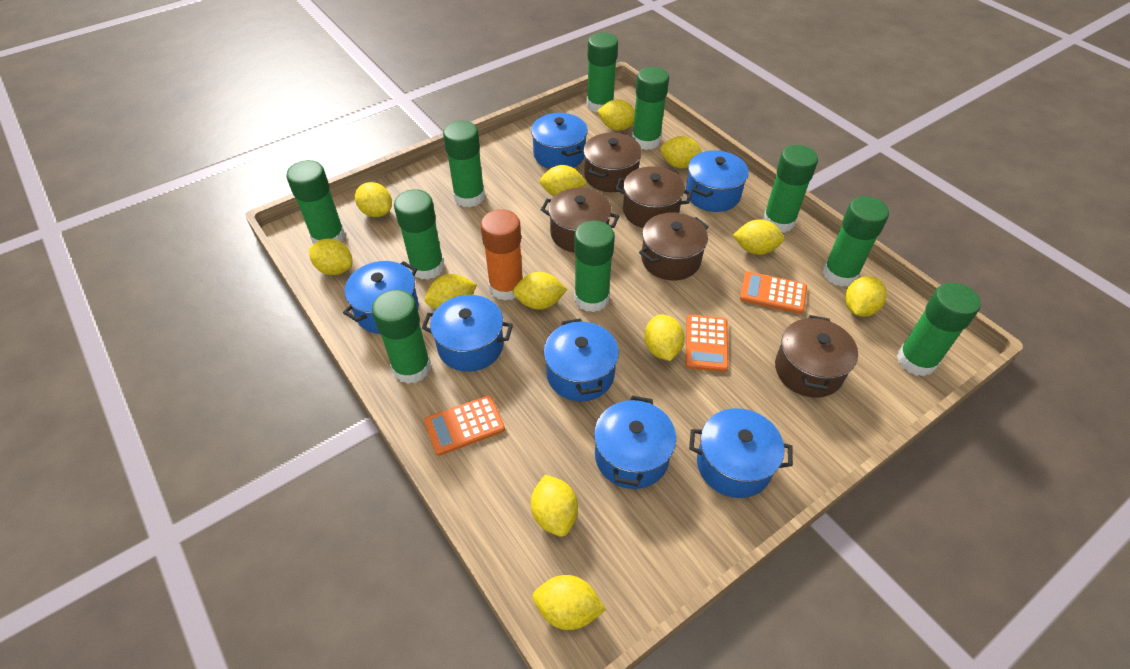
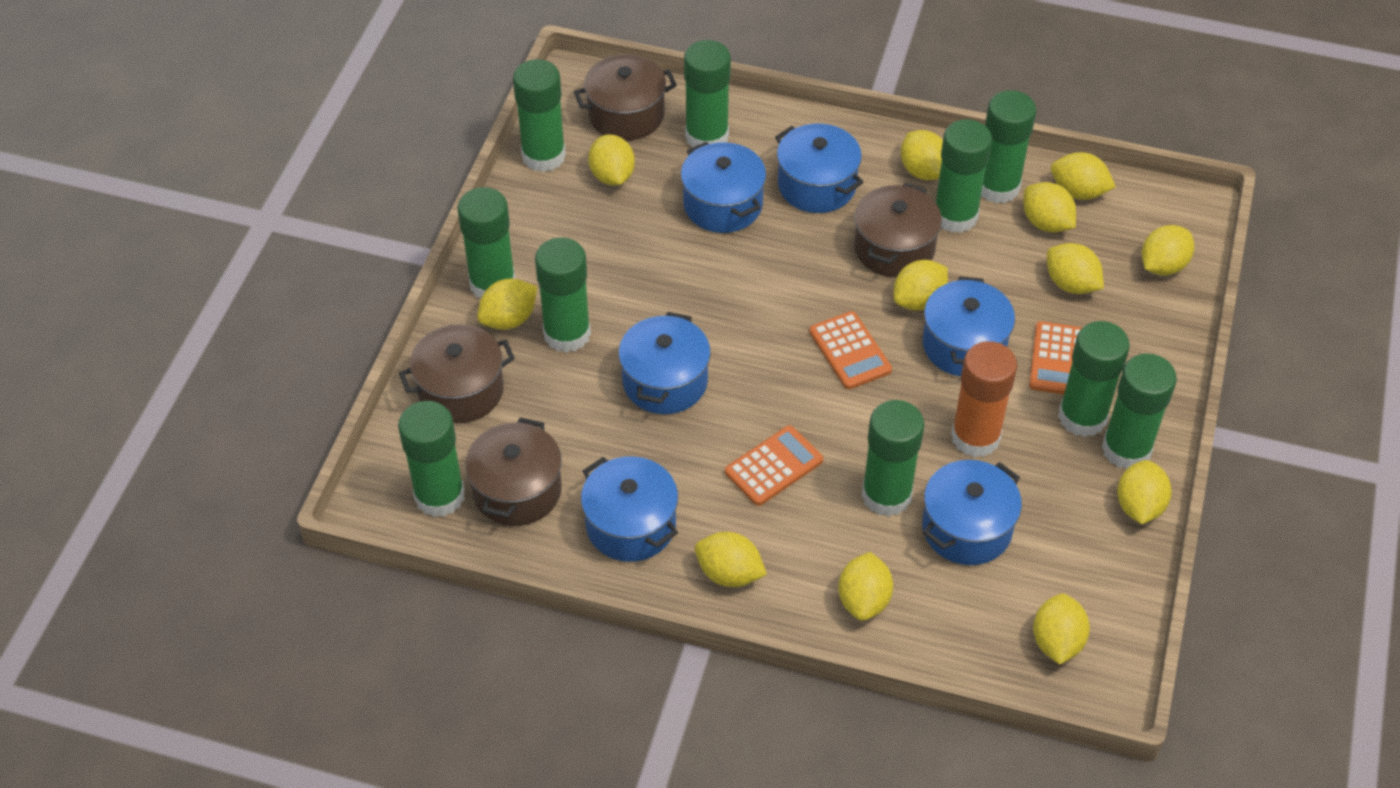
blue pot: [343,261,419,334] [422,295,513,372] [531,113,588,169] [544,318,619,401] [594,395,676,489] [686,150,749,212] [689,408,793,498] = 7 -> [581,456,678,562] [619,312,711,414] [681,142,766,233] [775,123,864,213] [922,276,1015,376] [922,460,1022,565] = 6
brown pot: [541,188,619,253] [583,133,642,192] [615,166,692,228] [639,213,709,280] [775,315,858,398] = 5 -> [399,324,515,423] [465,417,562,526] [574,54,677,141] [854,183,942,278] = 4

